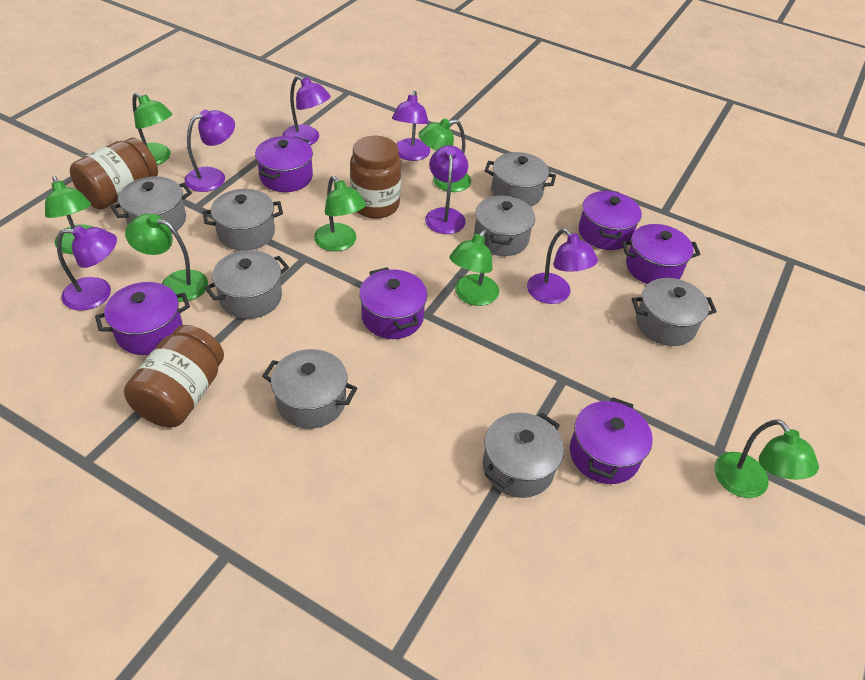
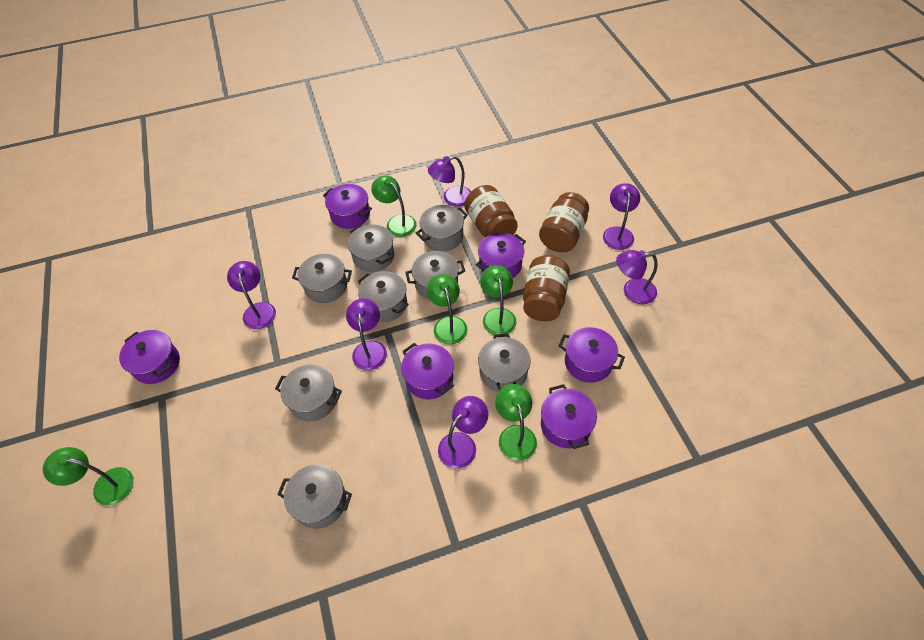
green lamp: [45,176,93,254] [125,214,208,302] [132,93,172,165] [314,176,366,251] [418,118,471,192] [449,229,499,306] [715,419,819,498] = 7 -> [43,447,134,505] [371,175,417,237] [427,274,468,345] [480,265,517,335] [495,384,537,461] = 5

